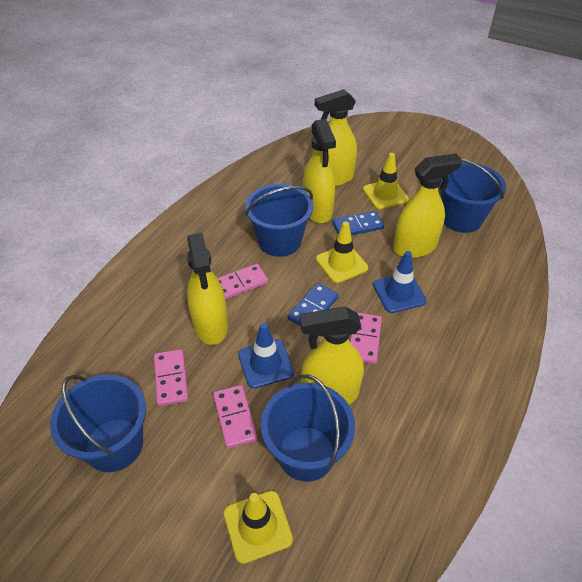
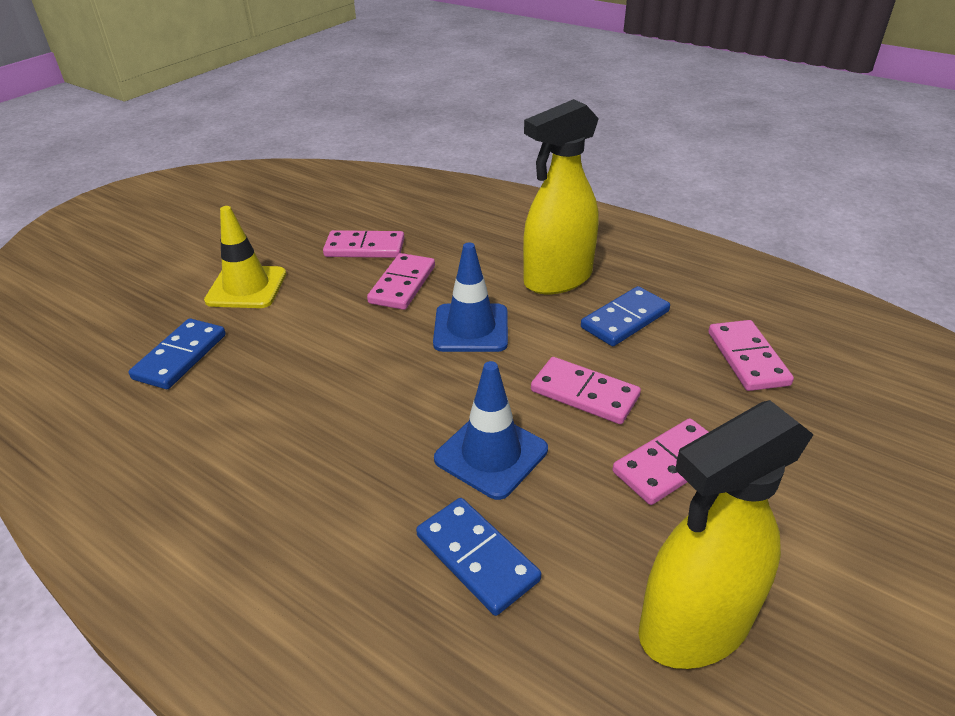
blue bucket: [50,374,146,472] [245,184,313,257] [261,374,355,482] [440,159,506,233] = 4 -> none = 0
blue domino: [288,283,339,326] [332,211,384,235] = 2 -> [129,318,226,389] [416,498,541,616] [581,286,670,346] = 3
pink domino: [154,349,188,406] [213,385,257,449] [218,264,268,300] [350,312,382,364] = 4 -> [323,230,404,258] [367,253,435,310] [531,357,641,424] [613,418,708,505] [708,320,794,391] = 5
yellow spray bottle: [187,233,228,345] [300,307,364,404] [303,119,336,223] [315,89,357,187] [393,154,462,258] = 5 -> [523,99,599,294] [639,400,814,669] = 2
yellow traffic cone: [224,491,293,564] [316,221,368,283] [363,153,409,209] = 3 -> [204,206,286,308] = 1

